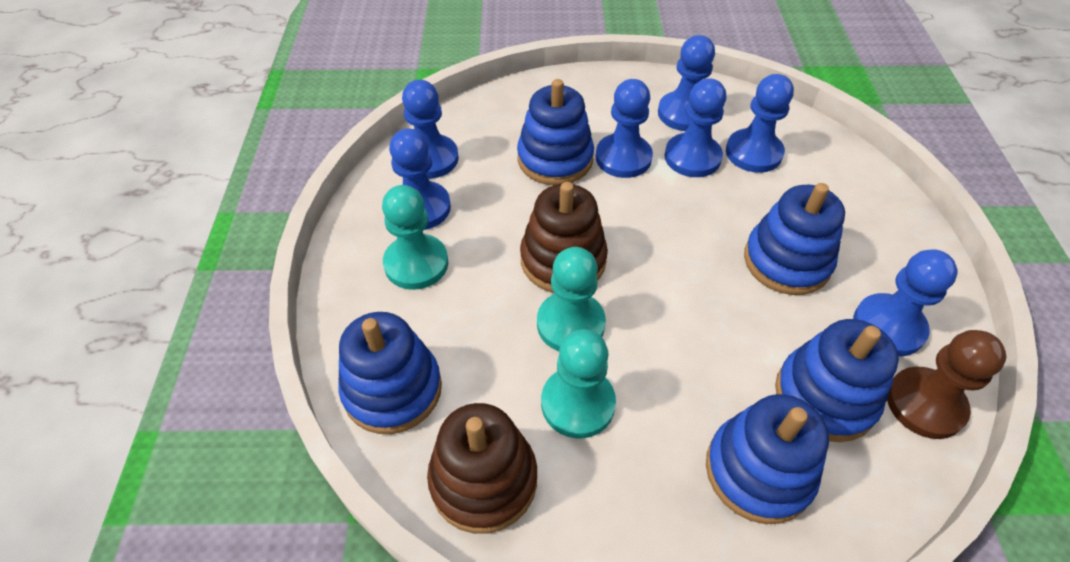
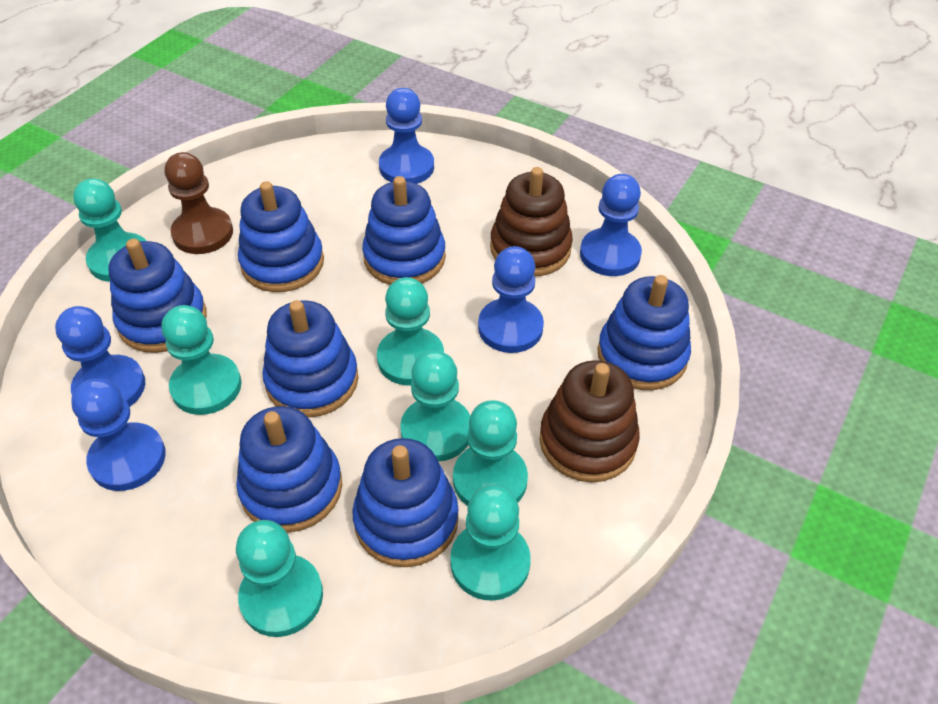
blue pawn: [389,128,451,230] [402,80,459,179] [596,79,653,178] [658,35,715,131] [664,78,726,177] [726,74,794,173] [853,249,958,356] = 7 -> [55,306,145,407] [71,378,166,491] [379,88,434,184] [478,246,544,353] [580,174,642,276] = 5
blue stacking toy: [338,312,442,434] [517,79,594,185] [706,394,829,524] [744,183,845,295] [775,319,899,442] = 5 -> [109,239,207,353] [236,406,342,533] [238,181,324,292] [262,300,358,417] [352,438,459,567] [362,176,446,285] [597,275,691,390] = 7
turquoise pawn: [382,185,448,290] [537,247,606,351] [541,329,616,438] = 3 -> [73,178,146,282] [162,305,242,415] [236,520,323,637] [377,277,444,386] [400,350,470,461] [450,485,531,601] [453,400,528,506] = 7

